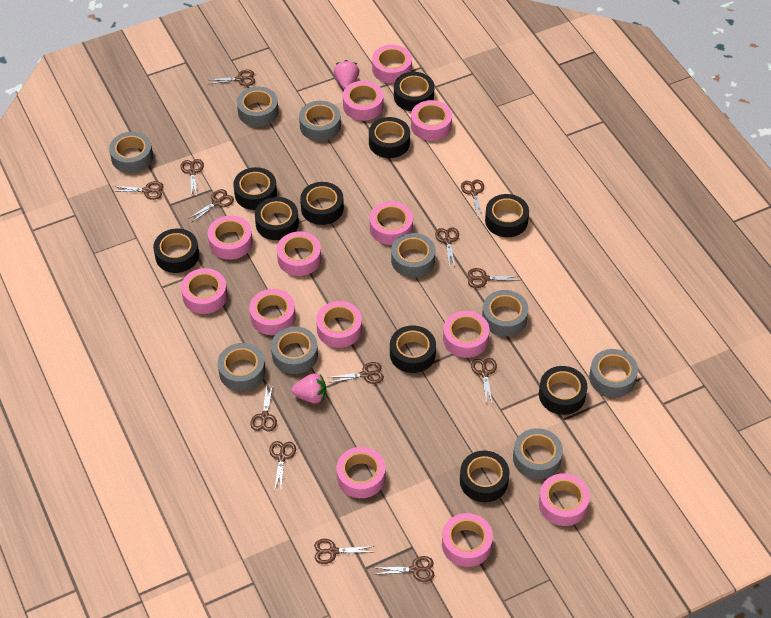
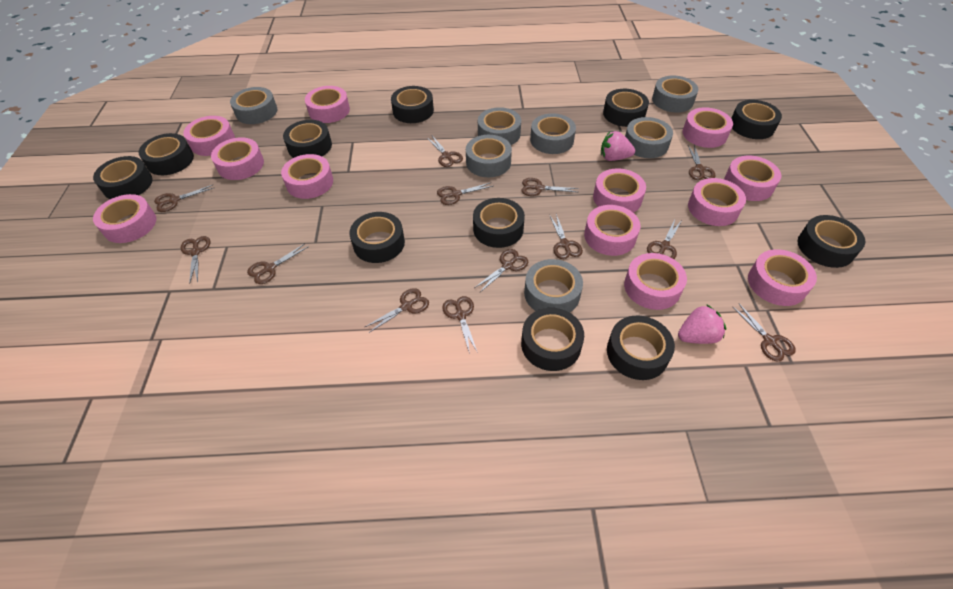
black tape: [153,228,199,273] [233,167,277,210] [255,197,299,240] [300,182,344,225] [369,117,410,158] [390,325,436,373] [394,72,434,111] [460,451,510,502] [485,194,529,237] [539,366,588,415] = 10 -> [93,156,153,199] [139,133,194,175] [283,120,332,158] [349,212,405,263] [391,86,434,123] [473,198,525,248] [521,308,584,371] [603,89,649,127] [607,315,675,380] [731,100,782,139] [798,215,865,268] = 11
grey tape: [109,132,153,173] [218,343,265,391] [237,87,279,127] [271,326,318,374] [299,101,341,141] [391,233,435,278] [482,290,529,336] [513,428,563,479] [589,349,638,397] = 9 -> [230,87,277,124] [466,135,512,177] [478,107,521,145] [524,259,583,313] [530,113,576,154] [625,117,673,158] [652,75,698,112] = 7
pink tape: [181,268,227,314] [208,215,253,260] [249,289,296,335] [277,231,321,276] [316,301,362,348] [336,447,385,498] [343,81,384,121] [370,201,413,245] [372,45,412,84] [411,100,452,141] [442,513,493,567] [443,311,489,358] [539,473,590,526] = 13 -> [93,194,156,243] [183,116,235,156] [211,137,264,180] [281,154,333,199] [305,86,350,123] [584,205,640,256] [593,169,646,213] [624,253,687,310] [683,107,733,148] [688,178,746,226] [724,156,781,201] [748,249,817,306] = 12

